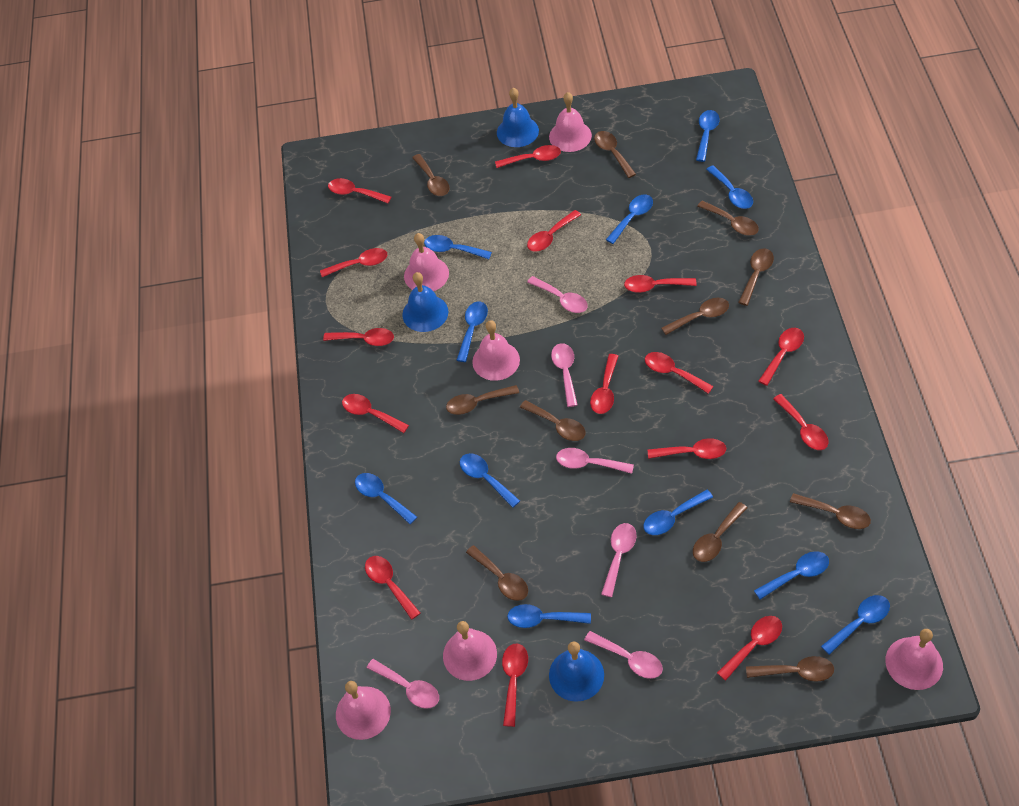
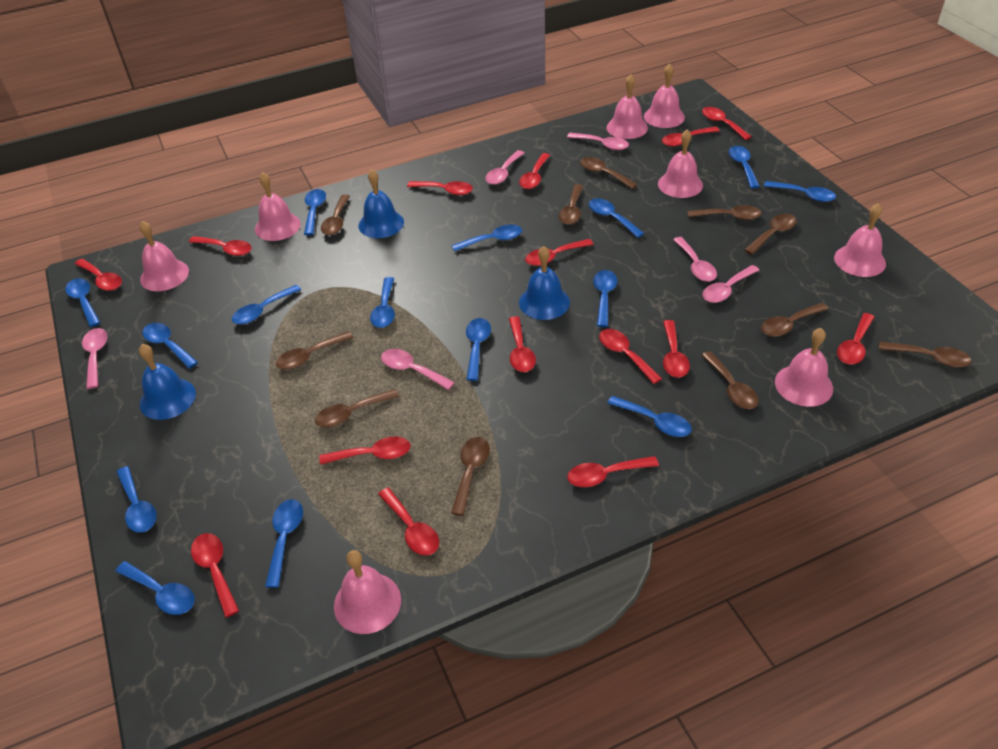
blue spoon: [355,473,417,524] [424,235,492,259] [457,302,488,362] [460,453,520,508] [507,604,591,628] [606,195,653,244] [643,490,713,535] [696,110,720,162] [706,165,753,209] [754,551,829,600] [821,595,890,655] = 11 -> [65,278,100,327] [115,561,195,615] [116,466,157,533] [142,323,198,368] [232,285,301,325] [265,499,303,588] [304,189,326,235] [370,277,395,328] [452,224,522,252] [466,318,491,381] [588,198,645,238] [593,270,618,327] [607,396,692,437] [729,146,760,189] [764,181,836,202] = 15
pink bell: [336,681,391,740] [404,233,449,291] [443,621,497,681] [472,320,520,381] [549,92,592,152] [885,629,943,690] = 6 -> [140,221,189,291] [255,173,301,241] [334,550,401,634] [607,74,648,139] [644,64,685,128] [658,130,703,198] [775,328,833,407] [834,203,886,277] = 8

